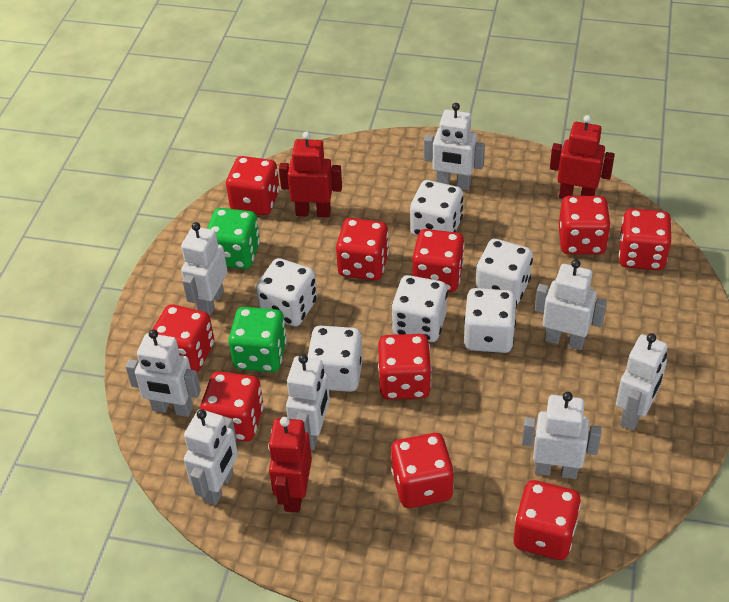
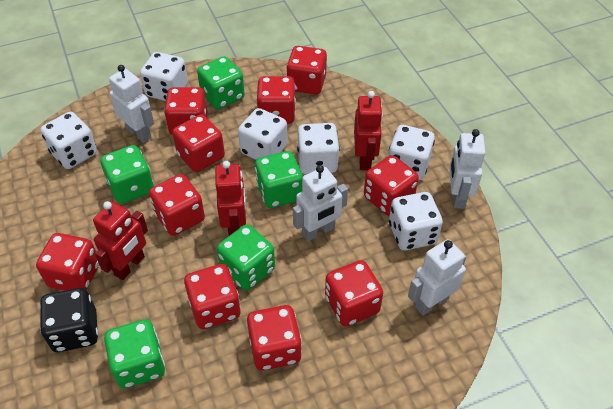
black dice: none = 0 -> [40,288,98,352] = 1
green dice: [207,208,260,269] [228,307,287,372] = 2 -> [100,145,154,204] [104,319,165,388] [197,56,245,109] [217,224,275,291] [255,151,303,208] = 5
white robot: [126,329,201,417] [181,222,228,316] [184,409,238,505] [286,354,330,450] [424,103,485,190] [522,392,602,479] [535,260,607,350] [616,333,668,430] = 8 -> [109,65,154,143] [293,165,348,241] [408,239,466,315] [449,129,485,209] = 4

